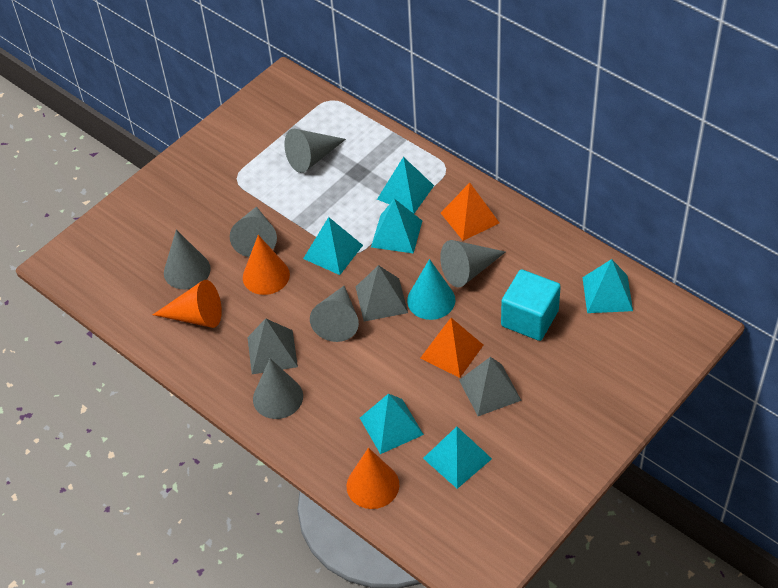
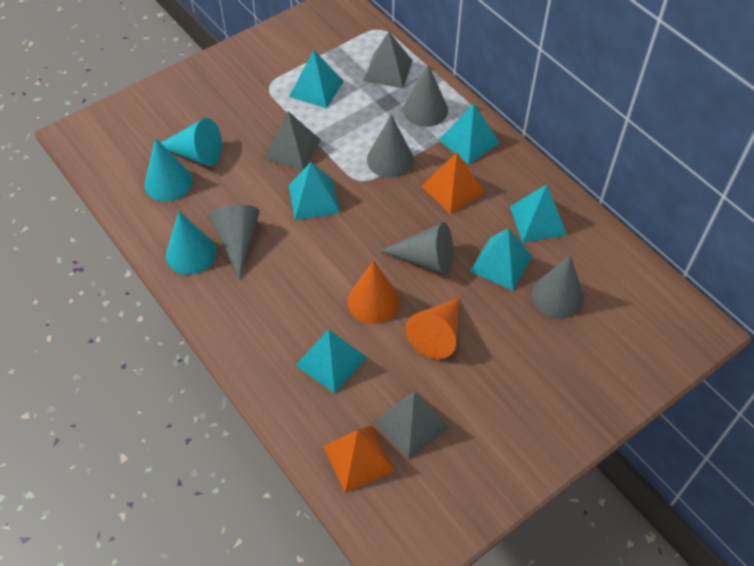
grey cone: [164,230,211,289] [230,206,277,257] [253,358,303,419] [284,129,346,173] [310,286,359,342] [440,240,506,287] = 6 -> [209,205,260,280] [367,115,414,178] [380,222,453,274] [403,64,448,127] [532,255,584,318] = 5
orange cone: [153,280,222,328] [243,235,290,295] [347,448,399,509] = 3 -> [348,260,400,324] [406,298,460,359] = 2
turquoise cone: [407,259,455,320] = 1 -> [144,138,193,202] [161,118,222,166] [166,211,217,275] = 3
turquoise cube: [501,269,561,341] = 1 -> none = 0

